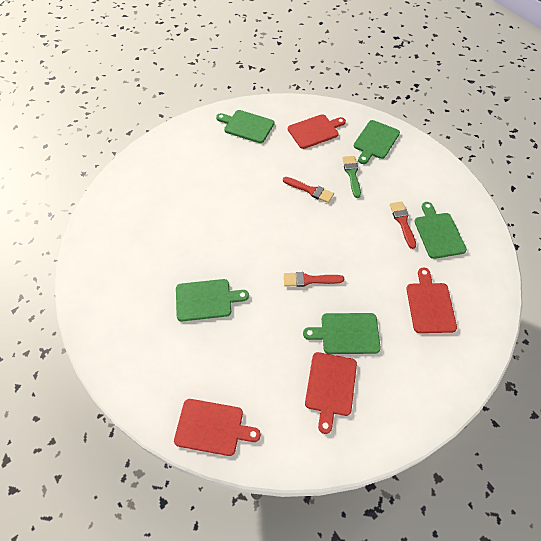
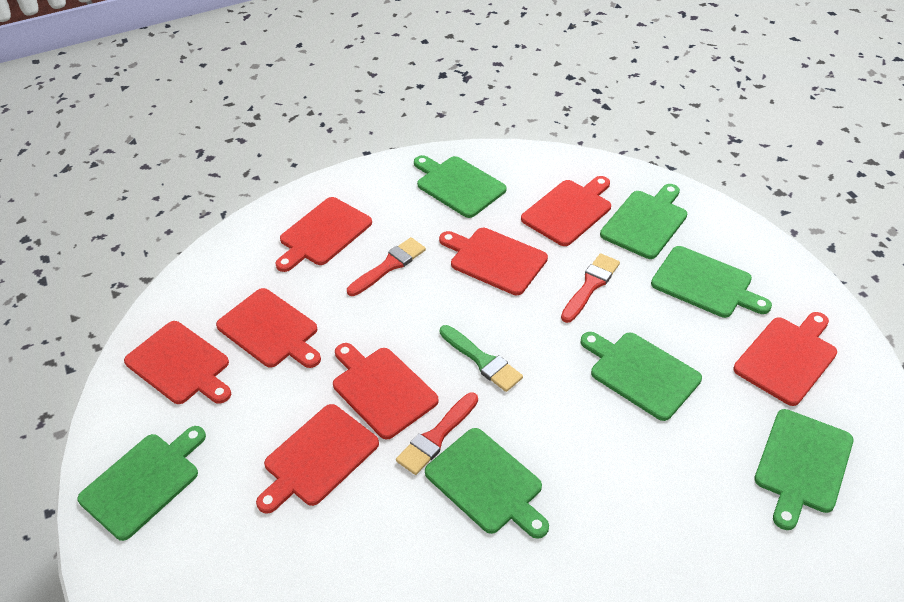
green cutting board: [176,279,249,321] [216,110,274,143] [303,313,381,354] [354,120,400,164] [414,202,467,259] = 5 -> [77,426,206,541] [414,155,507,218] [425,428,549,539] [581,332,702,421] [600,184,687,259] [651,246,772,318] [754,409,854,530] = 7
red cutting board: [174,399,261,456] [288,114,346,149] [305,352,357,434] [406,267,457,333] = 4 -> [124,321,231,404] [216,288,321,368] [256,404,379,514] [275,197,372,272] [333,343,439,439] [439,228,548,295] [521,176,611,246] [733,312,837,406] = 8

